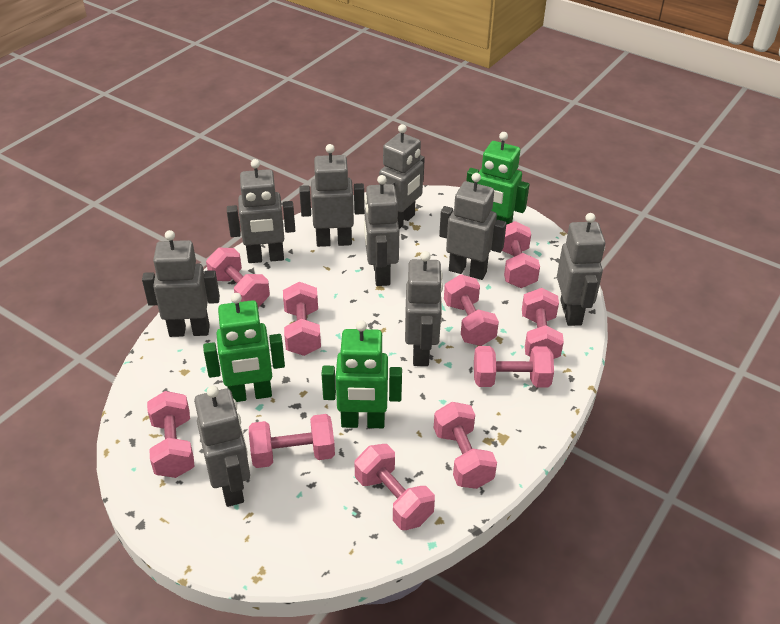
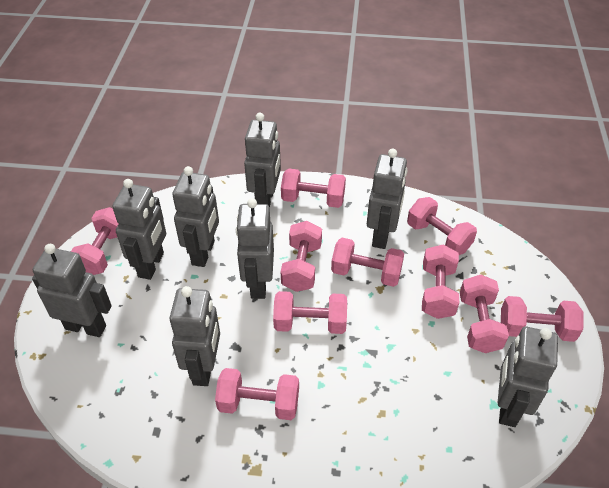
green robot: [203,293,285,402] [322,320,402,428] [466,132,529,225] = 3 -> none = 0
grey robot: [142,230,220,337] [194,386,250,507] [227,159,295,263] [299,144,365,247] [364,175,399,286] [379,124,425,229] [405,251,443,366] [439,173,507,280] [557,213,605,326] = 9 -> [32,244,112,337] [112,179,166,280] [170,286,220,386] [172,166,219,267] [236,198,274,299] [244,113,281,208] [367,149,407,249] [498,327,558,427] = 8

